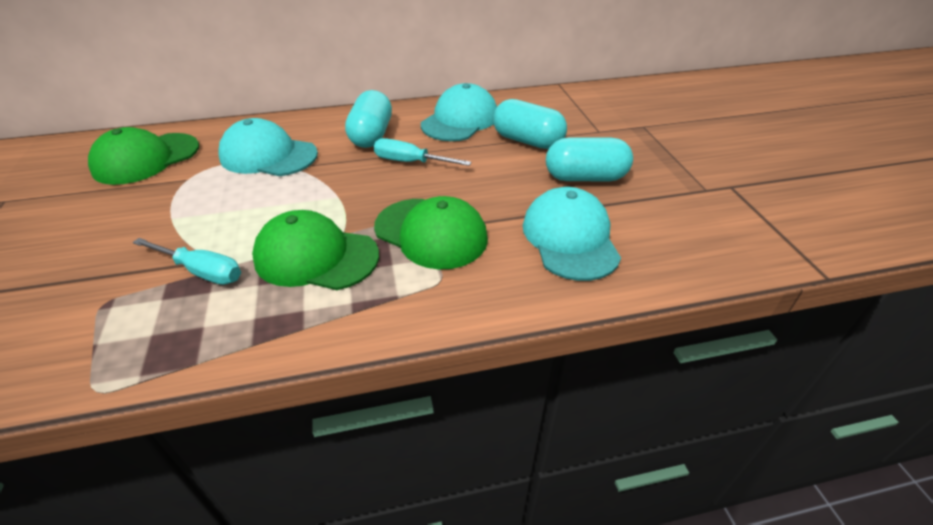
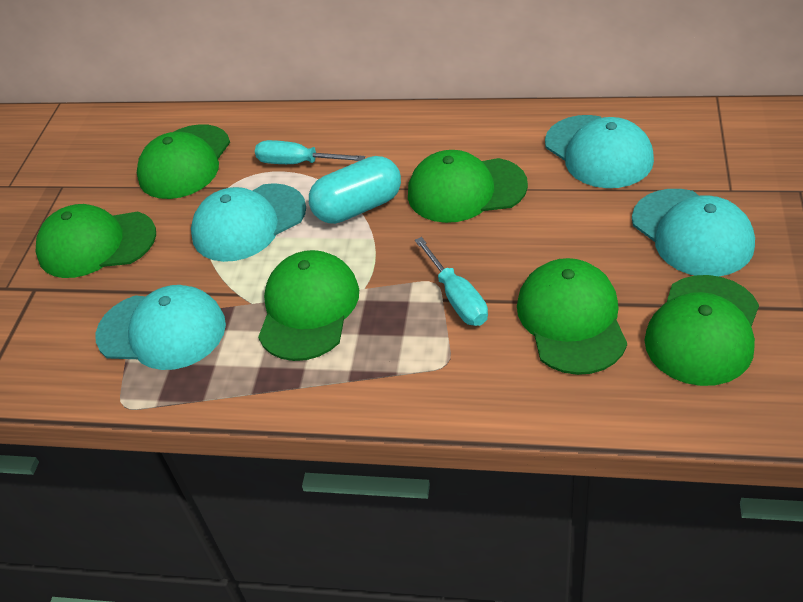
green cap: [88,127,199,185] [252,210,379,290] [374,196,488,270] = 3 -> [36,204,156,278] [137,124,230,199] [258,250,359,361] [408,150,528,223] [517,258,627,375] [645,275,759,386] = 6
turquoise cap: [218,118,318,176] [421,83,497,141] [523,187,621,281] = 3 -> [96,285,226,370] [191,183,306,262] [545,115,654,188] [632,189,755,276] = 4
turquoise capsule: [345,90,392,148] [493,99,567,149] [546,138,633,181] = 3 -> [309,156,401,224] = 1

